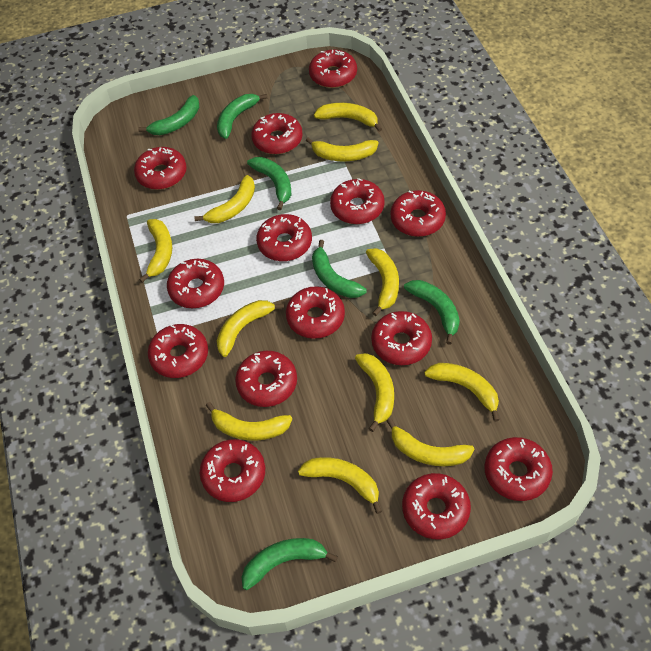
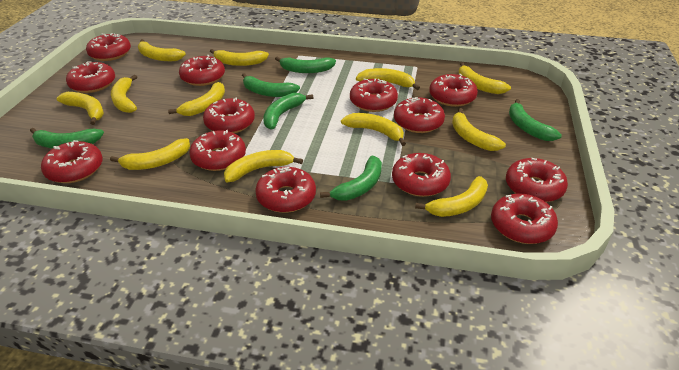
red donut: [134,147,186,190] [148,324,208,378] [167,259,224,308] [200,439,265,502] [235,351,297,407] [251,113,303,154] [256,214,312,261] [286,286,345,339] [309,50,357,88] [330,178,385,224] [371,311,432,365] [390,190,446,237] [402,473,471,539] [485,437,553,501] = 14 -> [41,140,103,183] [66,62,115,93] [86,33,131,61] [179,55,225,86] [189,130,246,171] [203,97,255,133] [255,167,316,213] [350,78,398,112] [392,153,451,197] [394,97,445,133] [429,74,478,107] [491,193,558,244] [506,158,568,202] = 13
yellow banana: [139,219,172,283] [194,175,255,223] [206,402,292,441] [217,300,284,357] [298,457,382,514] [306,137,378,162] [314,103,382,132] [355,353,394,432] [366,248,399,316] [387,418,474,466] [424,363,500,422] = 11 -> [57,92,104,125] [110,138,190,170] [111,75,137,113] [138,39,186,61] [168,82,225,116] [210,49,269,66] [224,150,303,182] [341,113,406,146] [356,68,420,90] [415,176,488,217] [452,108,506,151] [459,62,511,94] = 12

